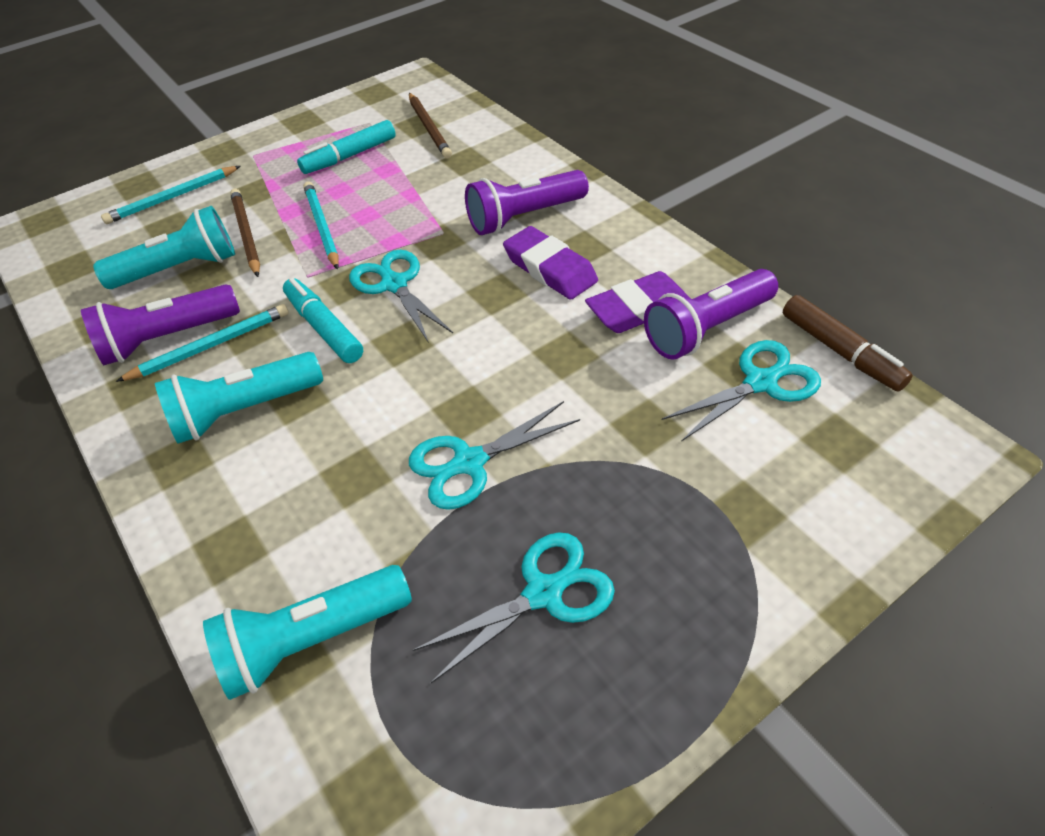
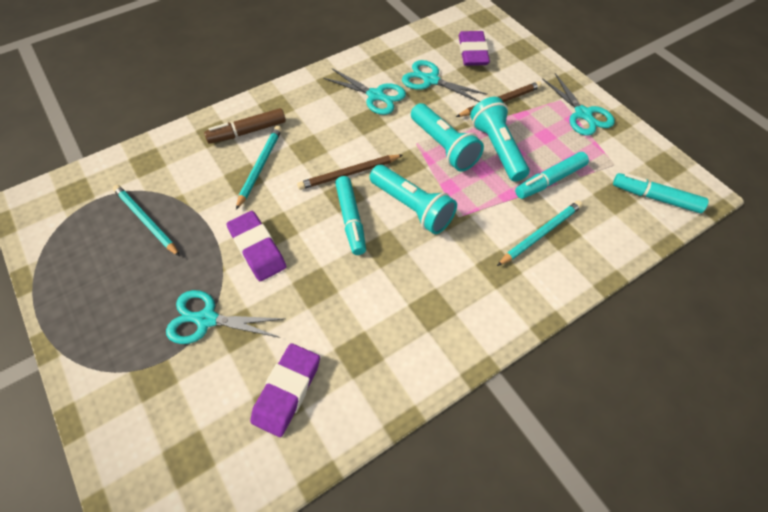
purple eraser: [503,226,598,300] [585,271,691,333] = 2 -> [226,211,287,281] [250,343,320,437] [459,31,490,66] = 3
purple flashlight: [81,284,240,365] [465,170,589,235] [644,269,778,360] = 3 -> none = 0
turquoise marker: [283,278,363,363] [297,120,396,174] = 2 -> [335,176,366,255] [515,152,589,199] [613,173,709,213] = 3

